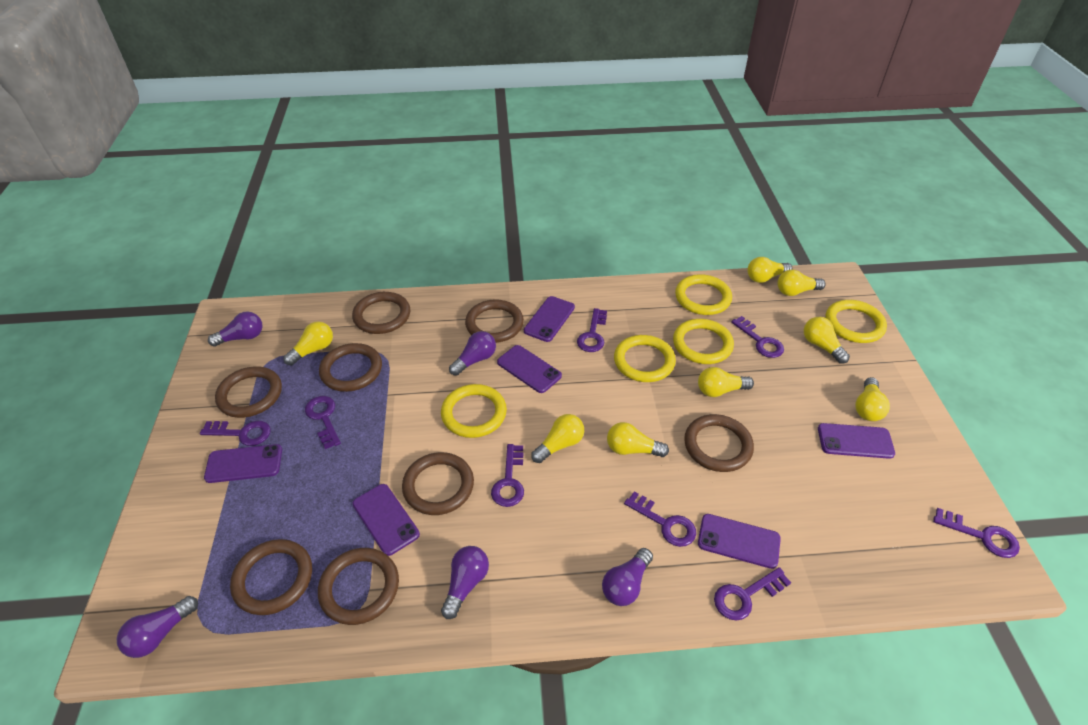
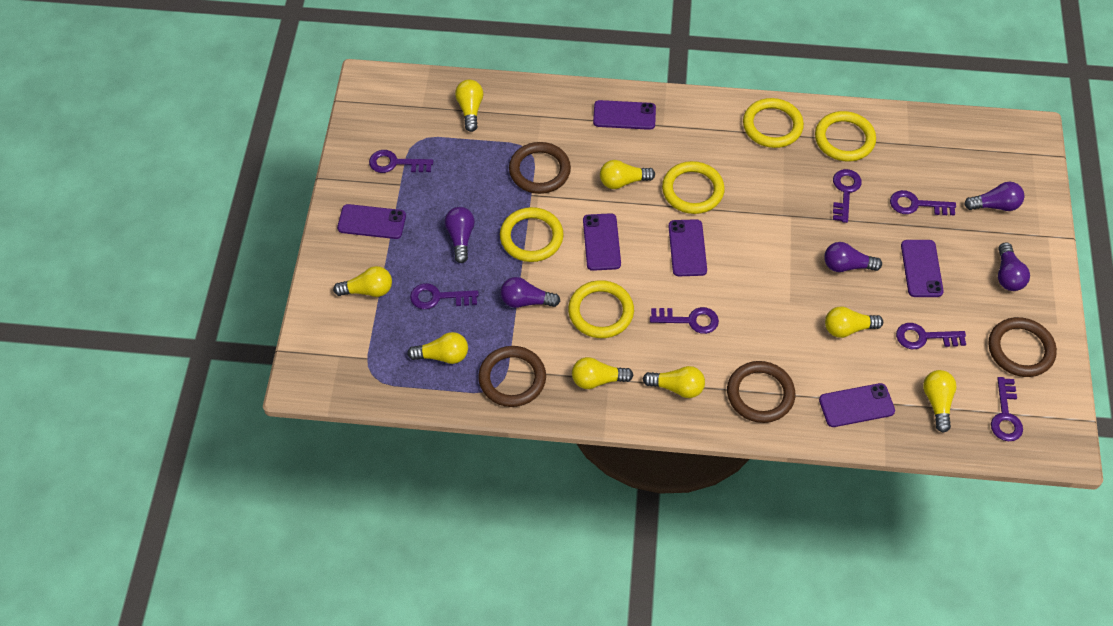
brown ring: [215,366,282,418] [230,539,312,615] [318,548,399,625] [319,343,382,392] [352,292,410,334] [402,452,474,515] [465,299,524,343] [684,414,754,472] = 8 -> [478,346,546,407] [509,142,571,194] [727,361,795,423] [988,317,1057,377] = 4
purple key: [200,421,271,446] [305,396,341,449] [491,444,524,507] [577,308,607,352] [624,492,696,547] [714,567,791,620] [731,316,784,358] [933,508,1020,558] = 8 -> [369,150,433,173] [410,283,479,309] [650,307,719,334] [833,169,862,223] [890,190,956,216] [896,323,966,349] [991,377,1023,441] = 7

